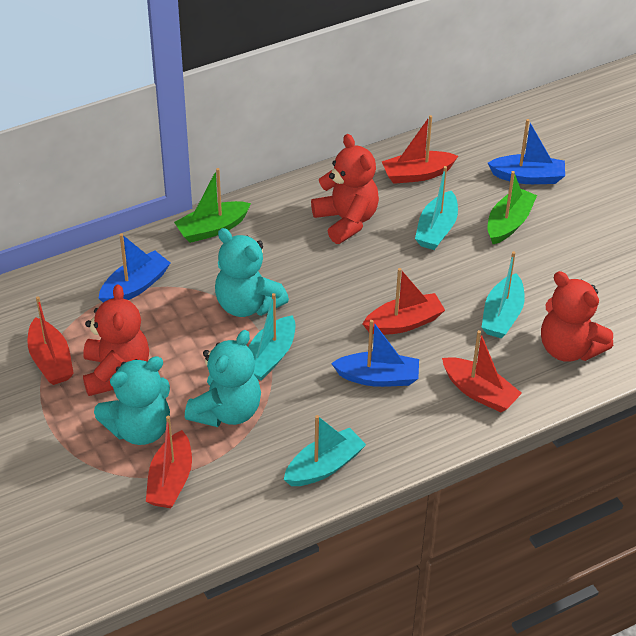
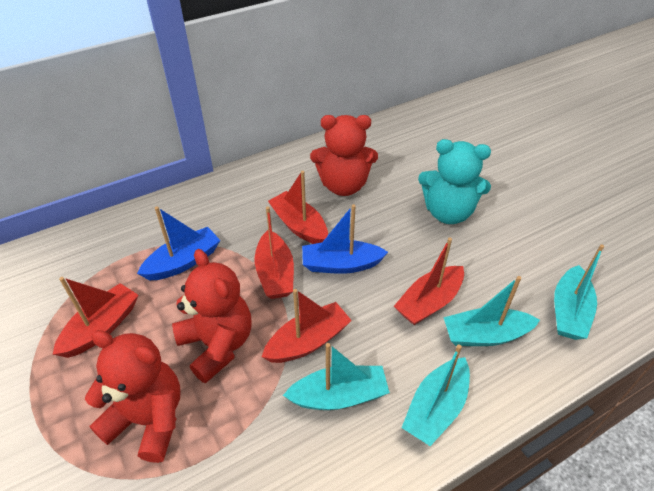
blue boat: [98,233,170,303] [331,320,419,387] [488,119,565,184] = 3 -> [137,207,221,280] [302,204,388,274] = 2
green boat: [174,168,251,243] [487,171,537,244] = 2 -> none = 0
turquoise teddy bear: [94,356,170,445] [185,330,261,427] [215,228,289,317] = 3 -> [418,139,491,224] = 1

